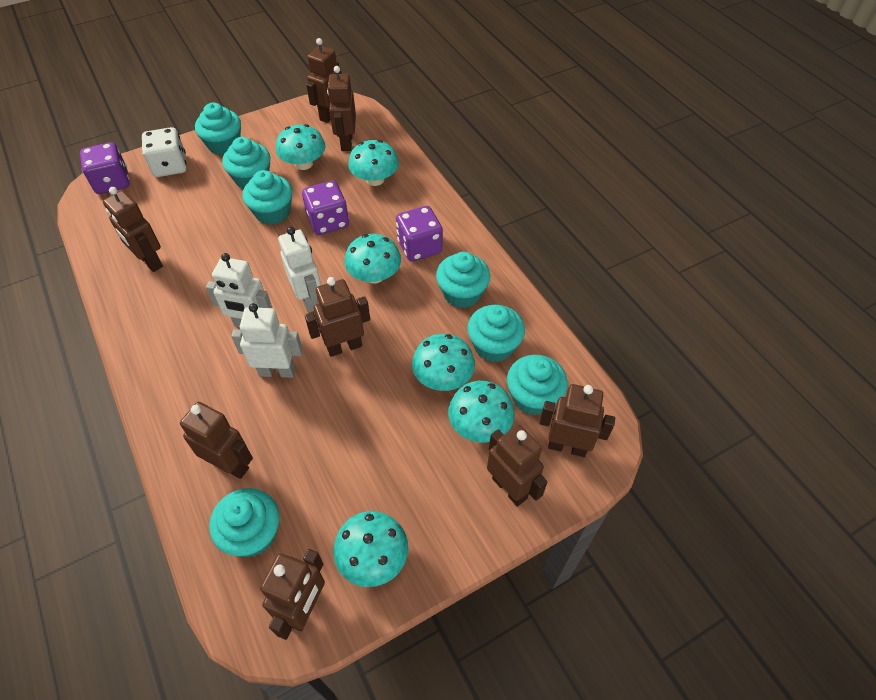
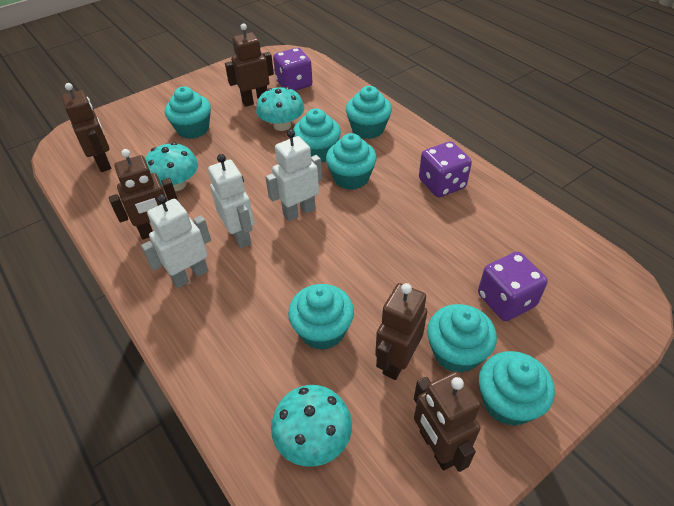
brown robot: [103,187,163,272] [180,402,253,479] [260,549,325,640] [305,277,370,357] [306,38,342,123] [327,66,356,151] [487,425,547,507] [540,384,615,457] = 8 -> [62,83,111,172] [109,149,178,239] [225,23,274,107] [375,283,427,380] [414,371,481,472] = 5
turquoise mushroom: [276,124,325,170] [333,511,408,587] [345,234,401,284] [348,140,399,186] [412,334,475,391] [448,381,515,442] = 6 -> [145,142,198,191] [256,87,304,131] [271,385,352,467] = 3
white dice: [142,127,187,177] = 1 -> none = 0

